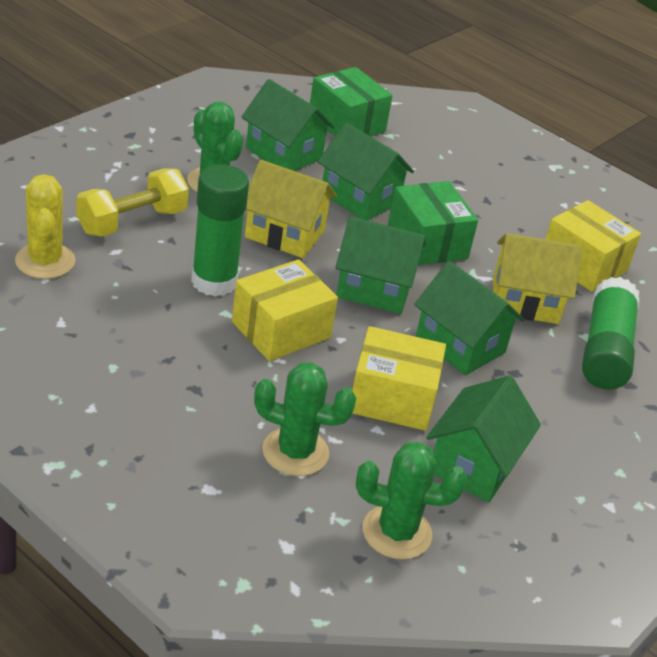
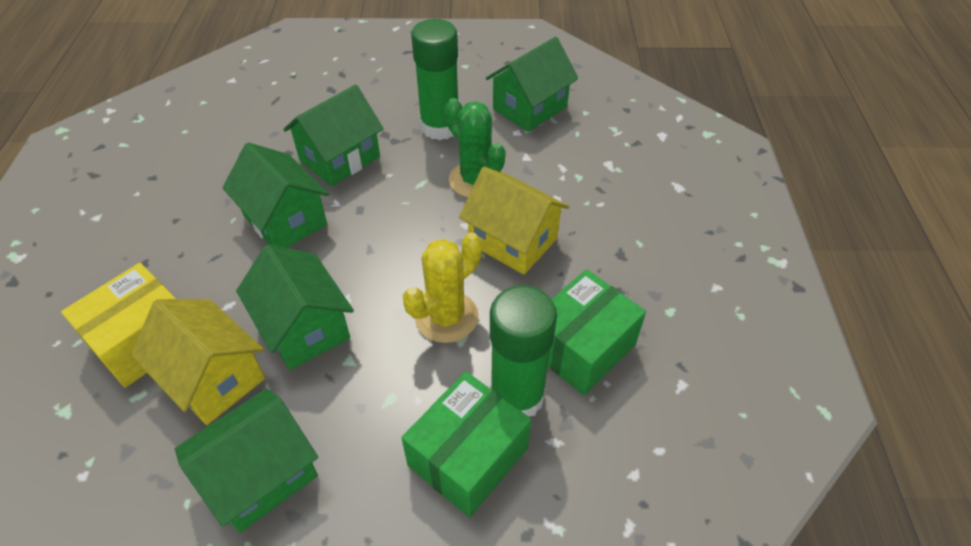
green cactus: [187,102,243,192] [254,362,356,476] [356,442,467,560] = 3 -> [445,98,506,197] = 1
yellow box: [232,259,338,361] [352,326,446,431] [545,200,641,292] = 3 -> [61,263,176,388] = 1
yellow dumbbell: [77,168,189,236] = 1 -> none = 0

